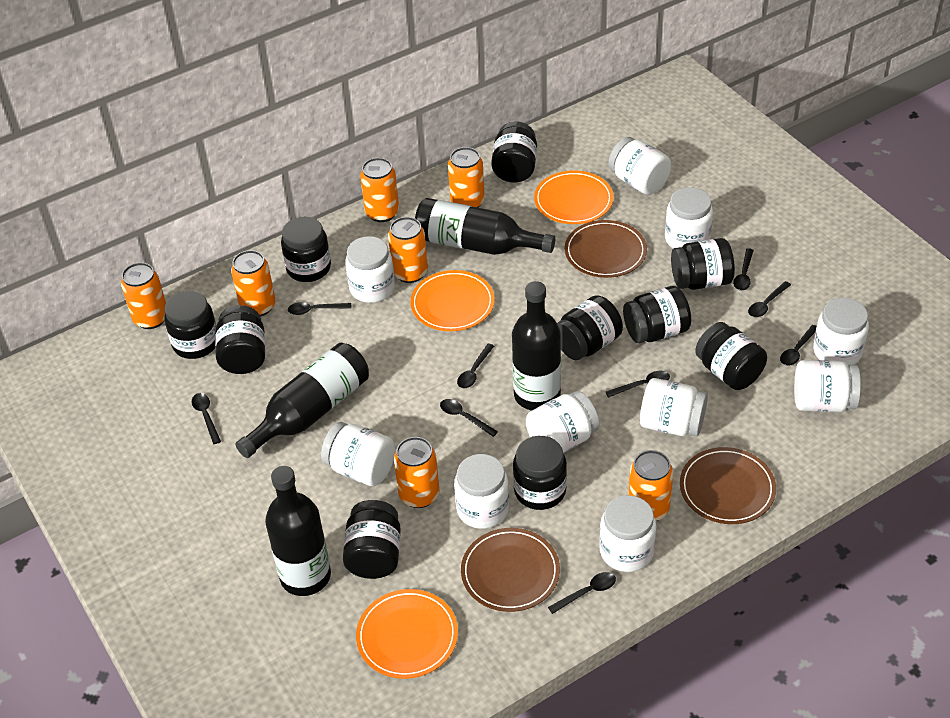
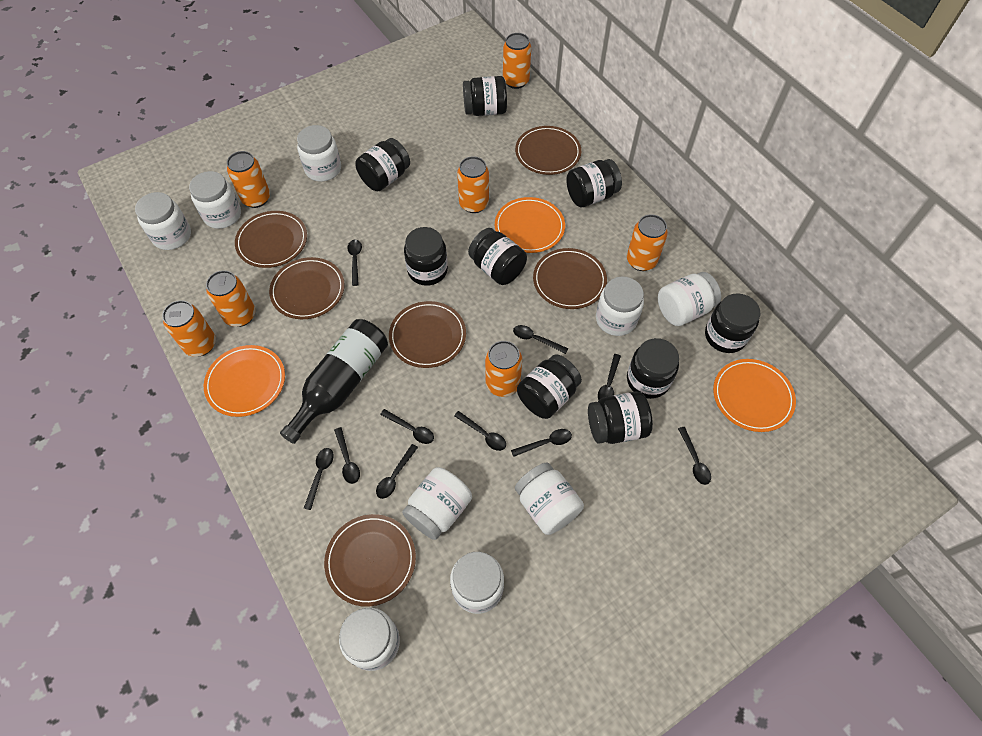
black bottle: [235,343,369,458] [265,466,331,596] [415,198,555,255] [512,281,561,410] = 4 -> [280,319,388,444] = 1
black jar: [164,291,217,359] [215,305,265,374] [281,217,331,282] [343,500,401,579] [491,122,537,183] [513,436,567,510] [557,295,623,360] [623,286,691,343] [671,238,735,290] [695,322,767,390] = 10 -> [355,138,410,191] [404,227,448,286] [463,76,507,116] [468,228,527,285] [517,354,582,419] [566,159,622,207] [588,391,653,444] [627,338,679,399] [705,293,760,353] = 9
black spoon: [192,393,221,444] [288,302,351,315] [440,399,498,437] [457,344,494,388] [548,572,616,614] [606,371,670,398] [733,248,754,291] [748,281,791,317] [780,325,816,366] = 9 -> [304,448,334,510] [334,427,360,484] [347,240,362,286] [376,444,418,499] [380,409,434,444] [454,411,506,451] [511,429,572,457] [513,325,568,354] [598,354,621,400] [678,427,711,485] = 10
brown plate: [461,528,560,612] [565,220,647,278] [680,447,776,524] = 3 -> [235,211,307,268] [269,257,345,319] [324,514,416,607] [389,301,466,368] [515,126,581,175] [533,248,607,309] = 6
white jar: [321,422,395,486] [345,236,395,303] [454,454,509,529] [526,391,600,453] [599,495,656,572] [608,137,671,195] [640,378,708,436] [665,187,713,249] [794,360,861,412] [813,298,869,365] = 10 -> [135,192,191,250] [189,171,241,229] [297,125,341,182] [339,608,400,671] [402,467,472,540] [450,552,504,614] [515,462,584,535] [596,276,644,336] [658,272,721,326] = 9

